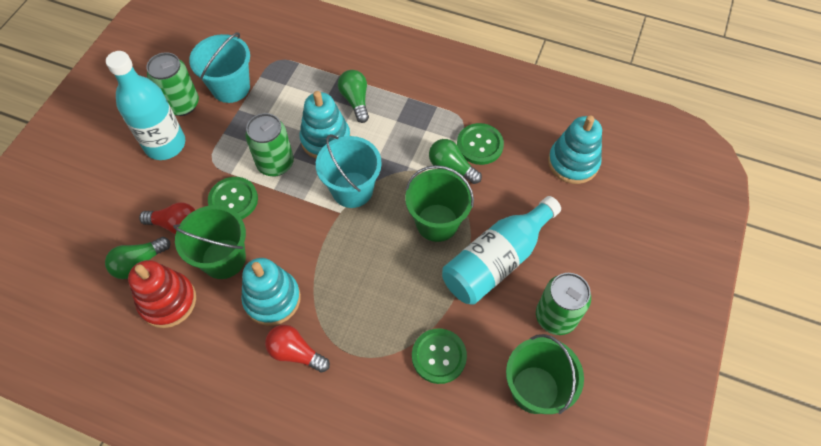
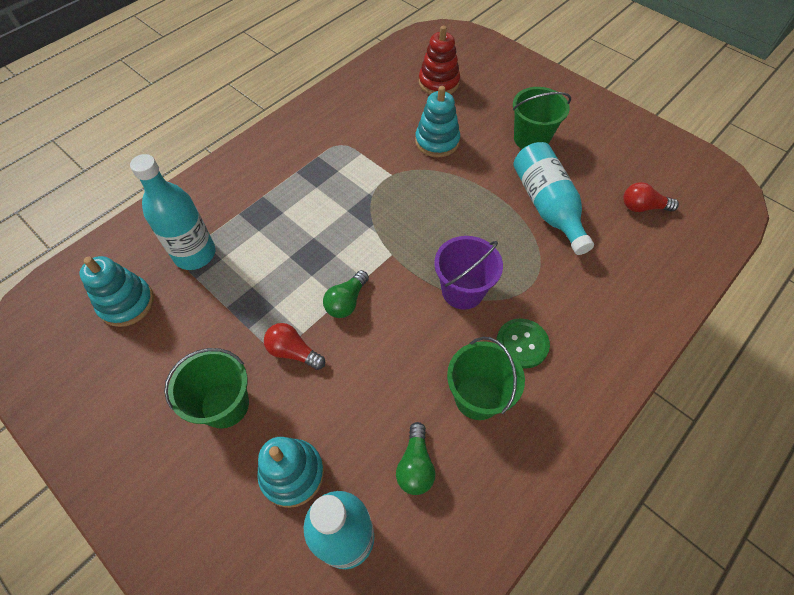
green button: [208,177,258,219] [412,328,467,384] [457,123,504,165] = 3 -> [496,318,550,369] = 1
green can: [146,52,199,116] [245,113,294,176] [536,273,591,335] = 3 -> none = 0
green light bulb: [105,237,170,279] [338,70,369,123] [429,139,482,184] = 3 -> [323,270,369,318] [396,422,435,495] = 2
purple bucket: none = 0 -> [434,236,503,310] = 1
turquoise bottle: [106,51,185,160] [442,196,561,305] = 2 -> [130,154,215,270] [304,491,374,569] [513,142,594,255] = 3
turquoise bucket: [189,32,250,103] [316,134,382,208] = 2 -> none = 0

